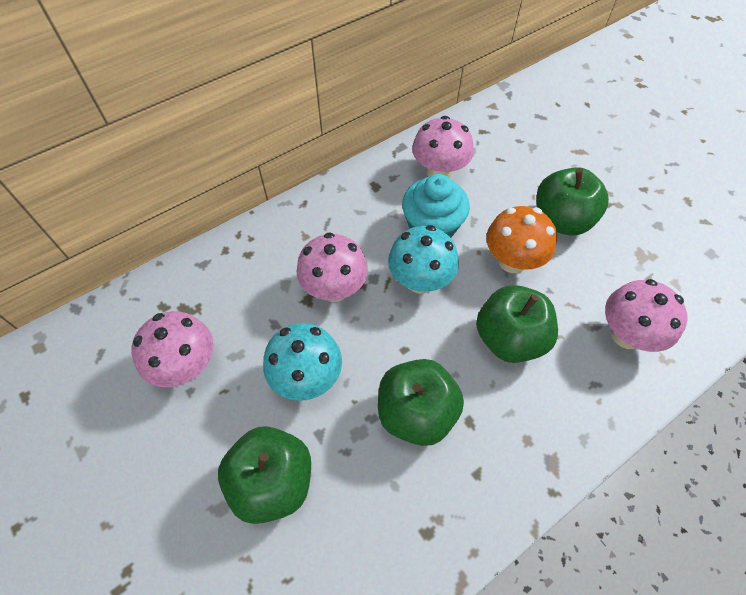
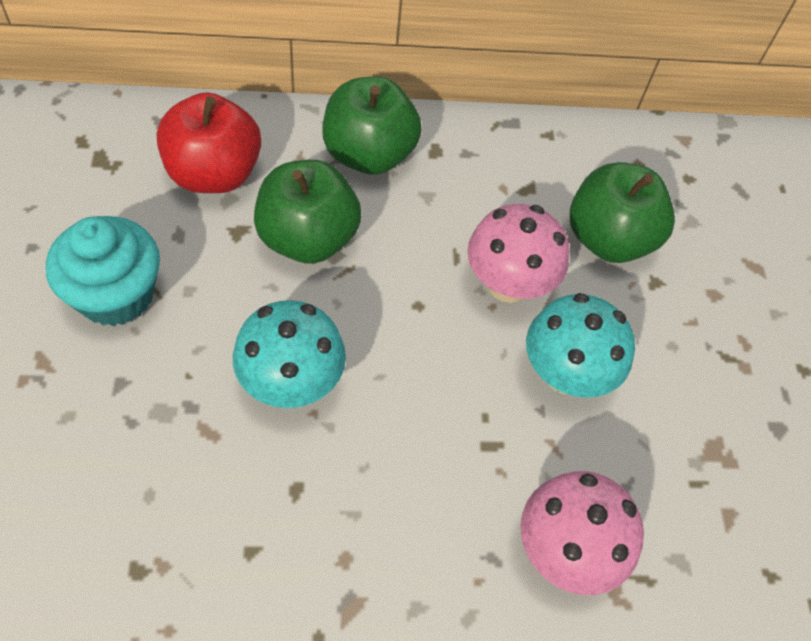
green apple: [218,426,311,524] [378,359,464,446] [476,285,558,363] [536,167,609,235] = 4 -> [254,160,361,264] [323,76,422,175] [570,162,675,263] = 3
orange mushroom: [486,206,557,273] = 1 -> none = 0
pink mushroom: [131,311,214,387] [297,233,368,302] [412,116,474,178] [605,279,688,352] = 4 -> [467,204,569,303] [521,471,644,595] = 2
red apple: none = 0 -> [157,92,261,193] = 1

